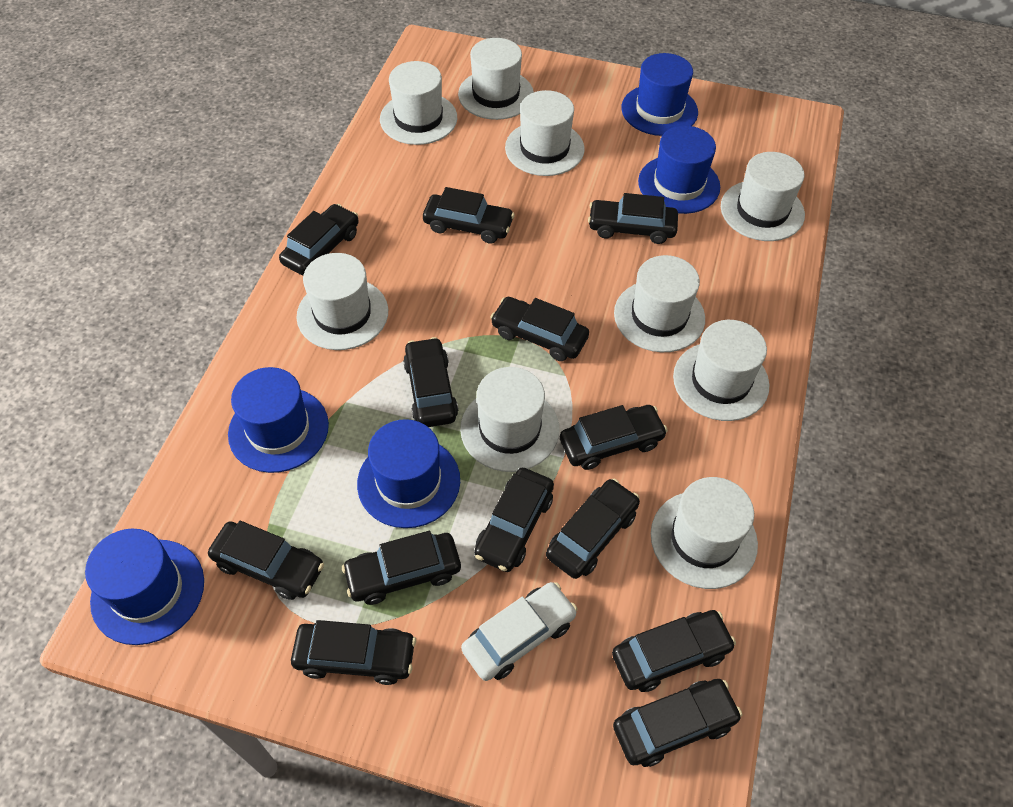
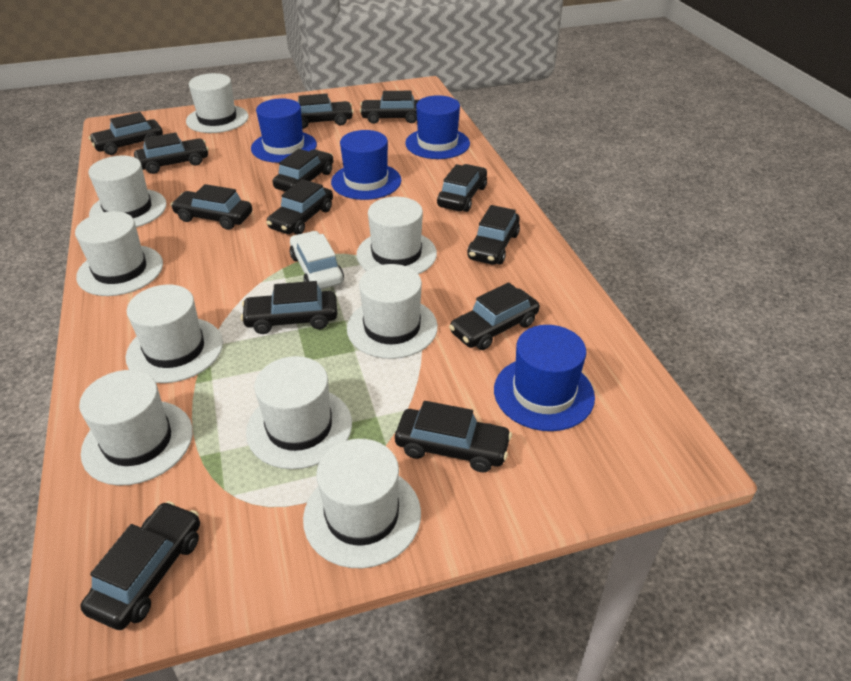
blue hat: [85,529,204,645] [228,367,329,473] [357,419,460,528] [621,53,698,136] [638,126,720,214] = 5 -> [251,98,317,163] [331,130,401,200] [405,95,470,159] [494,325,595,431] = 4

